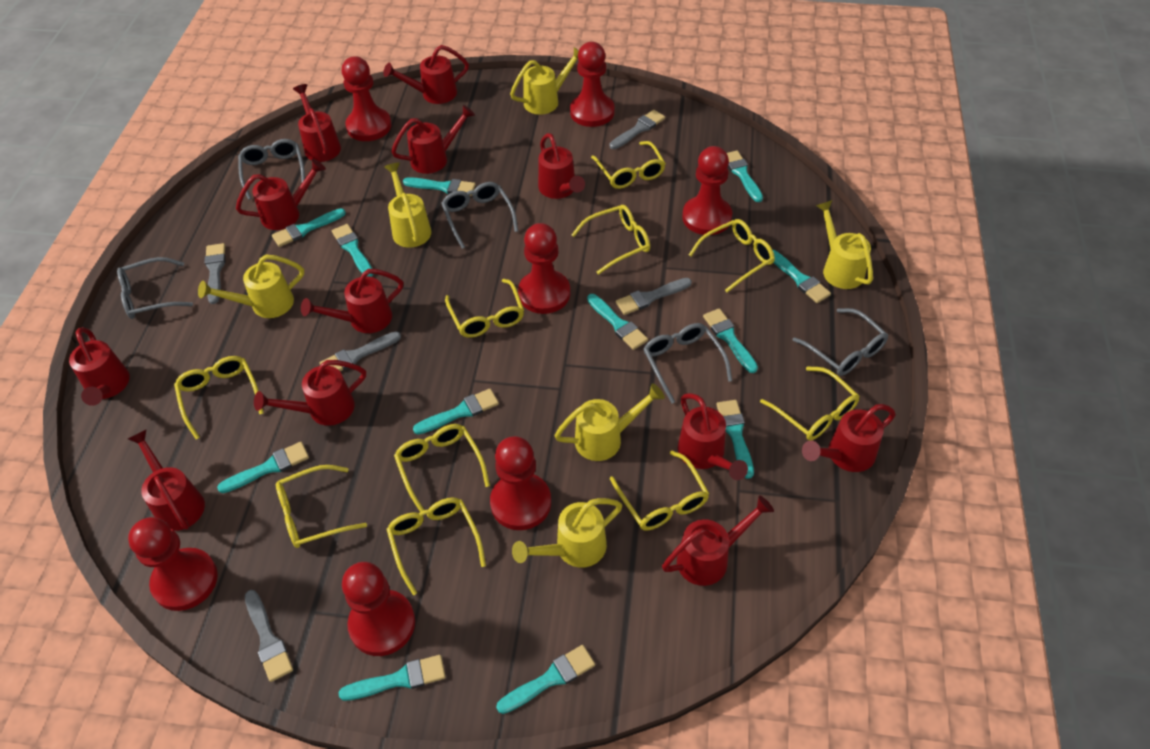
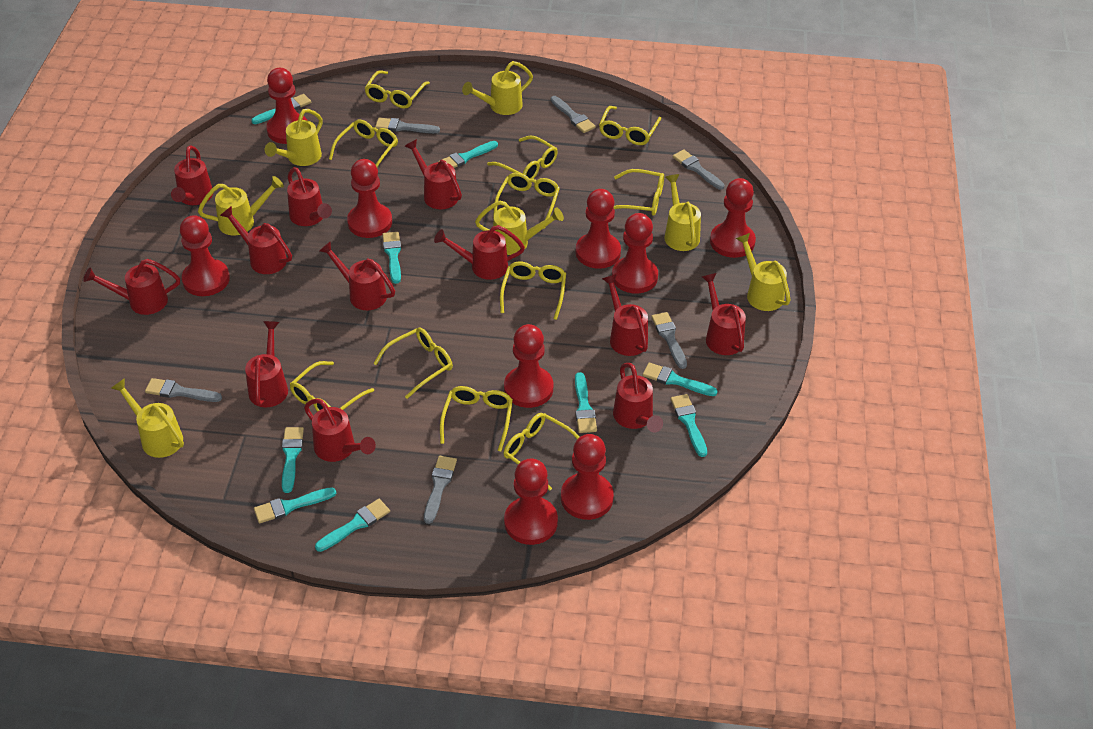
grey brush: [204,243,226,304] [245,590,293,682] [319,331,401,371] [610,110,665,149] [616,278,692,315] = 5 -> [145,378,222,402] [375,118,440,133] [424,456,457,524] [550,96,596,133] [651,312,687,369] [673,149,725,190] = 6
grey glasses: [117,257,193,319] [238,139,305,200] [441,182,518,249] [643,323,732,403] [793,308,888,376] = 5 -> none = 0
red pawn: [128,517,218,611] [342,56,392,141] [342,562,415,656] [490,436,551,530] [518,223,571,314] [570,42,615,127] [682,146,732,235] = 7 -> [180,215,230,296] [266,68,308,144] [347,159,392,238] [504,324,553,408] [504,458,558,545] [561,434,614,520] [576,189,621,269] [612,213,658,294] [710,178,756,258] = 9
turquoise brush: [217,442,309,493] [272,208,346,247] [332,224,373,277] [338,655,446,701] [403,177,476,196] [413,389,499,434] [496,645,595,714] [587,294,648,350] [703,308,758,373] [716,400,754,479] [727,150,763,202] [773,250,831,303] = 12 -> [251,94,311,124] [254,487,336,524] [282,427,304,493] [315,499,390,552] [382,232,401,284] [438,141,498,168] [575,372,597,433] [643,363,718,396] [670,394,707,457] = 9
yellow glasses: [174,356,264,439] [276,465,367,548] [386,497,486,595] [394,424,490,512] [445,279,524,338] [571,205,650,275] [591,141,666,189] [610,451,710,530] [689,219,775,292] [760,366,860,441] = 10 -> [290,361,374,412] [329,119,398,167] [364,70,430,109] [373,328,453,399] [440,386,513,452] [487,136,558,179] [493,173,560,229] [500,262,566,320] [504,413,579,490] [599,106,661,145] [614,169,664,216] = 11
yellow watering can: [198,255,304,318] [384,163,432,248] [510,47,579,115] [512,498,622,568] [554,383,665,461] [816,200,873,289] = 6 -> [111,378,184,458] [198,176,284,235] [265,109,323,166] [462,61,533,115] [475,201,564,255] [664,174,701,251] [736,233,791,311] = 7

